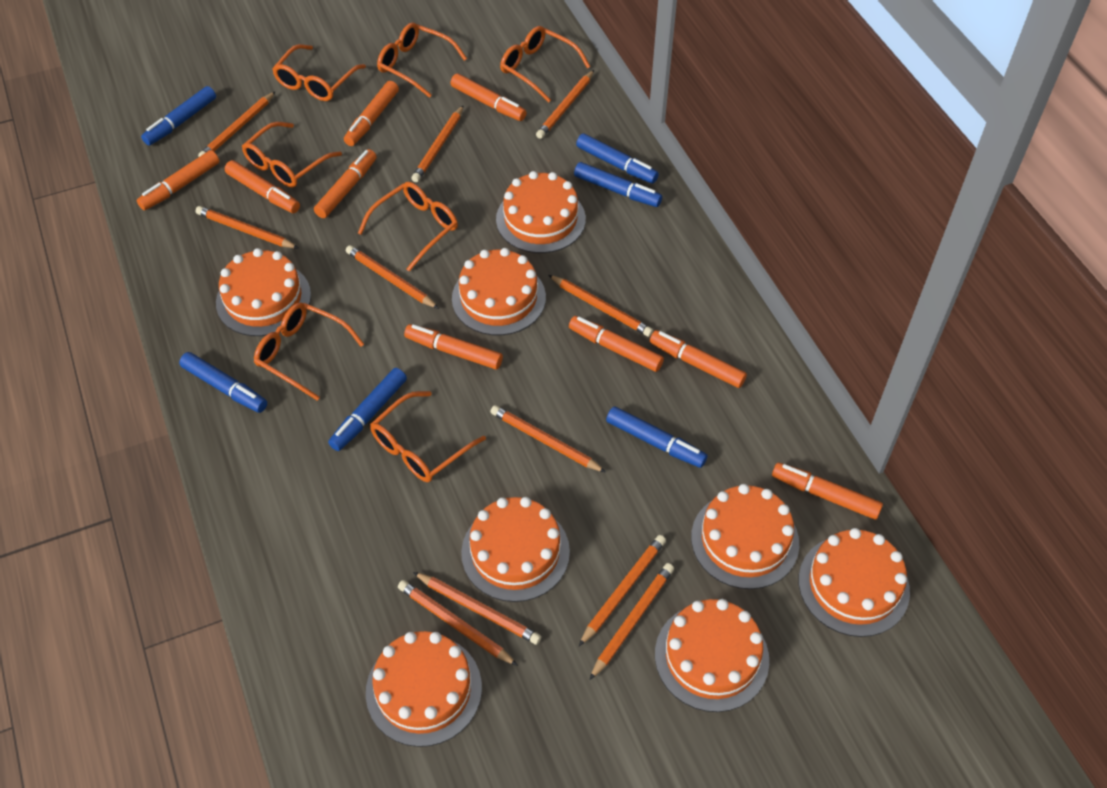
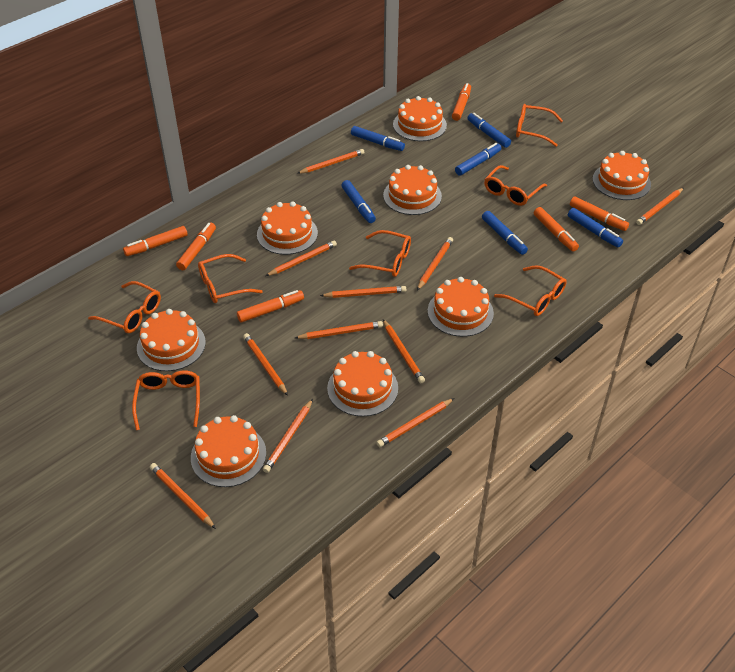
orange marker: [137,150,220,210] [225,160,300,213] [314,149,377,218] [344,81,399,146] [404,324,503,370] [450,74,527,121] [569,316,664,372] [650,330,747,388] [772,462,883,520] = 9 -> [123,226,188,256] [176,222,216,270] [237,290,304,323] [452,83,471,121] [534,207,579,252] [570,197,629,231] = 6

